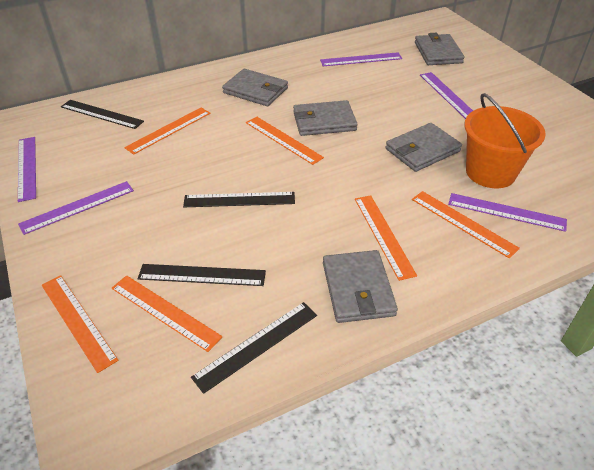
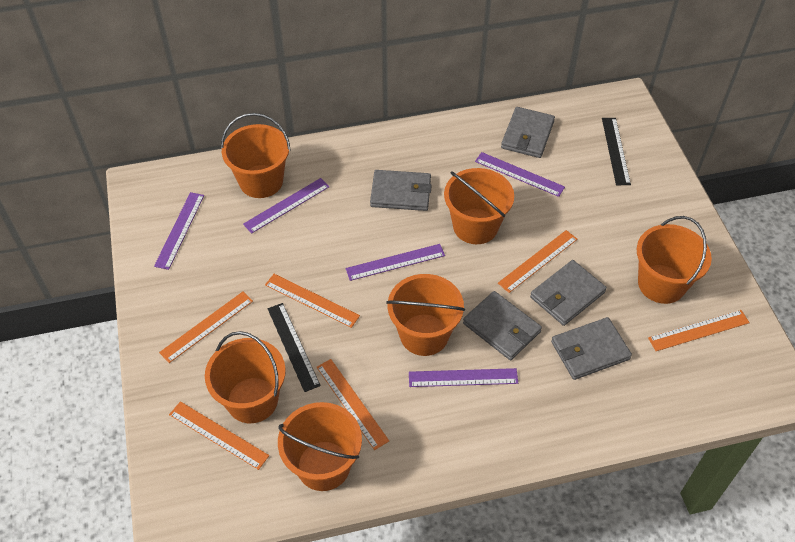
black ruler: [61,100,144,129] [138,264,266,286] [183,192,295,207] [191,302,317,394] = 4 -> [267,303,321,392] [602,118,631,185] = 2
orange bucket: [464,93,546,188] = 1 -> [205,331,286,423] [221,113,291,198] [278,402,362,491] [386,274,465,356] [444,168,514,244] [637,216,712,304] = 6

